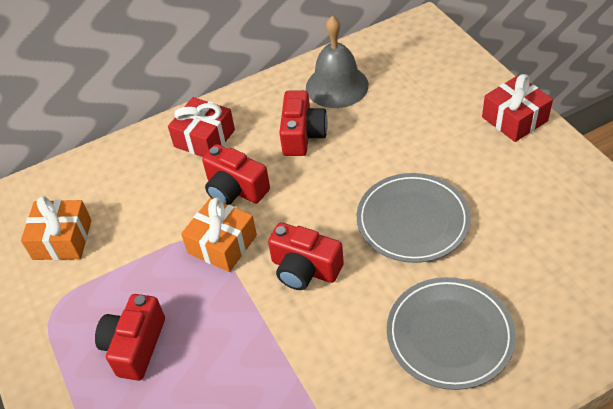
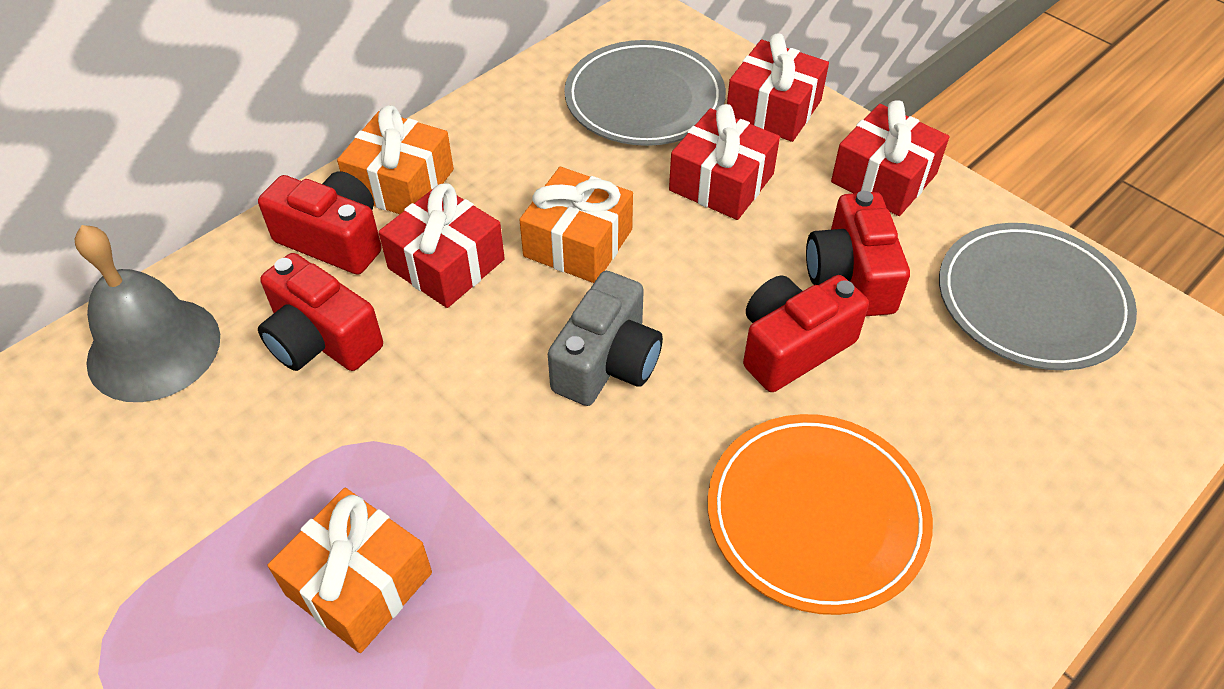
grey camera: none = 0 -> [548,271,663,406] = 1
orange gift: [21,196,92,260] [181,197,257,272] = 2 -> [268,488,432,653] [337,105,454,214] [520,167,633,283] = 3
orange plate: none = 0 -> [708,414,933,615] = 1
red gift: [168,97,235,157] [482,74,553,142] = 2 -> [379,183,505,308] [669,104,780,220] [727,33,829,142] [831,100,949,216] = 4

